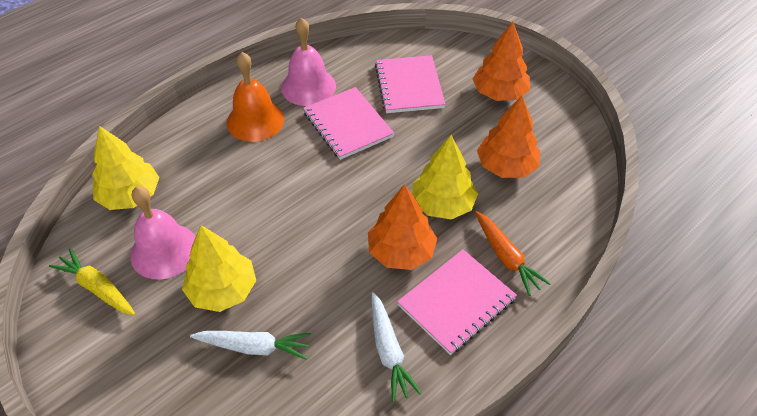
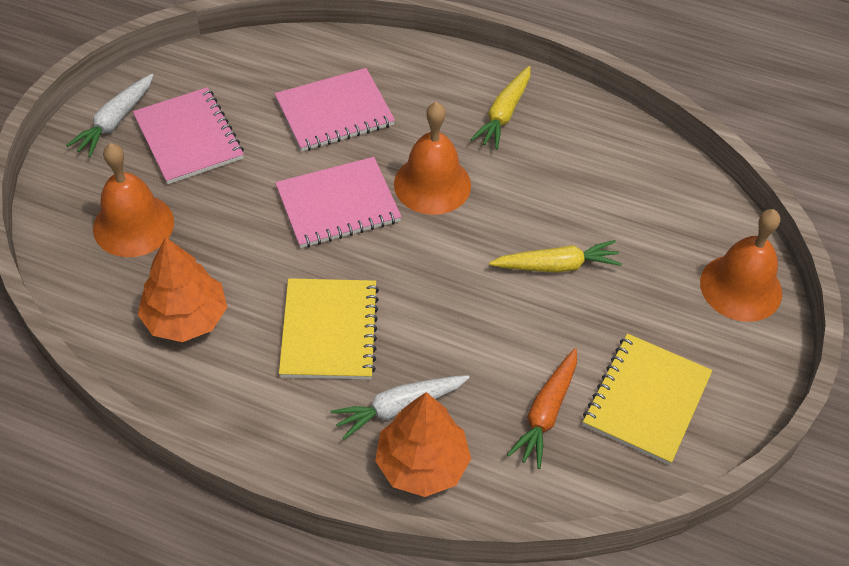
orange bell: [227,52,284,142] = 1 -> [93,143,174,257] [394,102,471,215] [700,209,782,322] = 3
orange tree: [368,184,437,270] [473,22,530,101] [477,96,540,178] = 3 -> [137,237,227,342] [375,392,471,497] = 2
pink bell: [130,186,195,280] [281,18,336,106] = 2 -> none = 0
yellow carrot: [49,248,136,316] = 1 -> [470,66,530,150] [489,240,622,273] = 2
yellow notebook: none = 0 -> [279,278,379,379] [583,334,712,465] = 2
yellow tree: [92,126,159,210] [182,225,256,312] [412,135,478,219] = 3 -> none = 0

